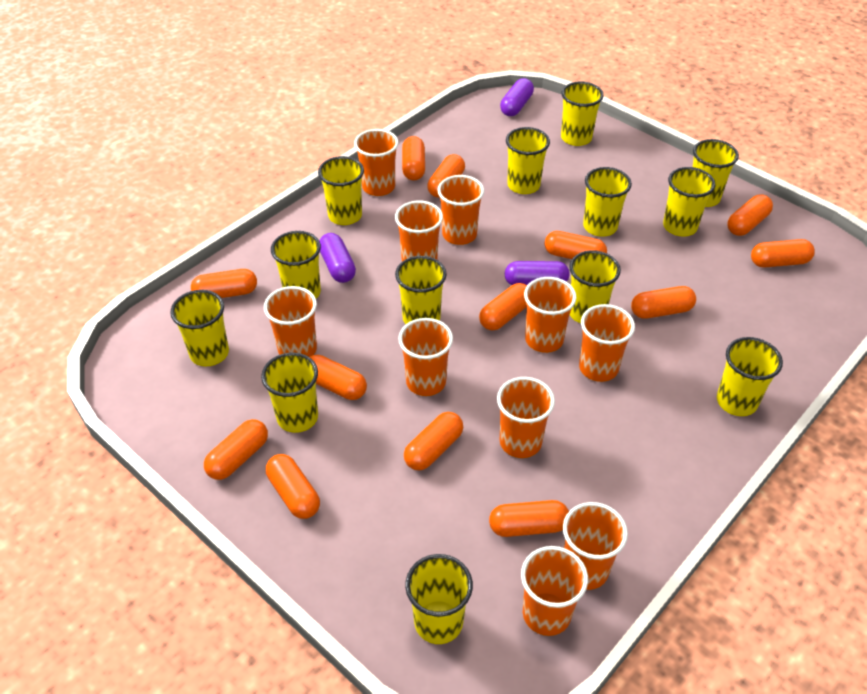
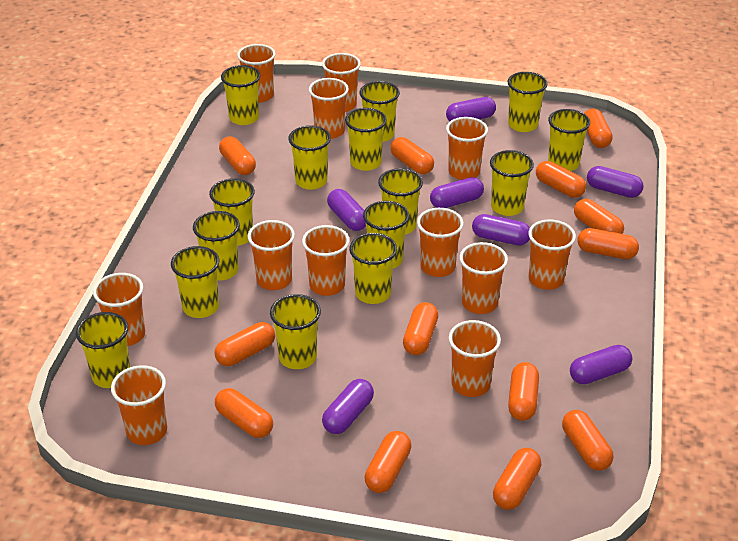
orange cup: [264,286,317,357] [354,129,398,196] [395,200,443,261] [398,318,453,396] [437,175,484,245] [497,377,555,458] [521,546,588,636] [524,277,577,353] [563,502,628,590] [579,304,635,382] = 10 -> [93,273,145,346] [111,365,167,445] [237,44,276,103] [248,220,295,290] [302,225,350,296] [309,78,349,139] [322,53,361,112] [417,208,464,277] [446,117,488,180] [449,320,501,397] [460,242,508,314] [528,219,576,290] = 12
purple capsule: [319,233,356,283] [500,78,534,116] [505,261,569,285] = 3 -> [322,379,374,434] [327,189,366,231] [430,177,484,208] [446,97,496,121] [472,214,530,245] [570,345,632,384] [587,166,644,198] = 7
yellow cup: [170,290,229,367] [261,352,318,433] [271,231,321,298] [318,156,364,225] [395,256,447,324] [405,554,473,644] [506,127,550,194] [561,81,604,146] [569,250,621,323] [583,167,632,237] [663,167,716,236] [693,139,739,207] [717,337,783,416] = 13 -> [76,312,130,388] [171,246,219,318] [193,211,240,281] [209,178,255,246] [221,65,260,125] [270,294,321,369] [288,125,331,190] [345,108,387,171] [349,233,397,304] [360,81,400,142] [363,201,409,268] [378,168,423,235] [490,150,534,216] [507,72,547,132] [548,109,590,171] = 15

